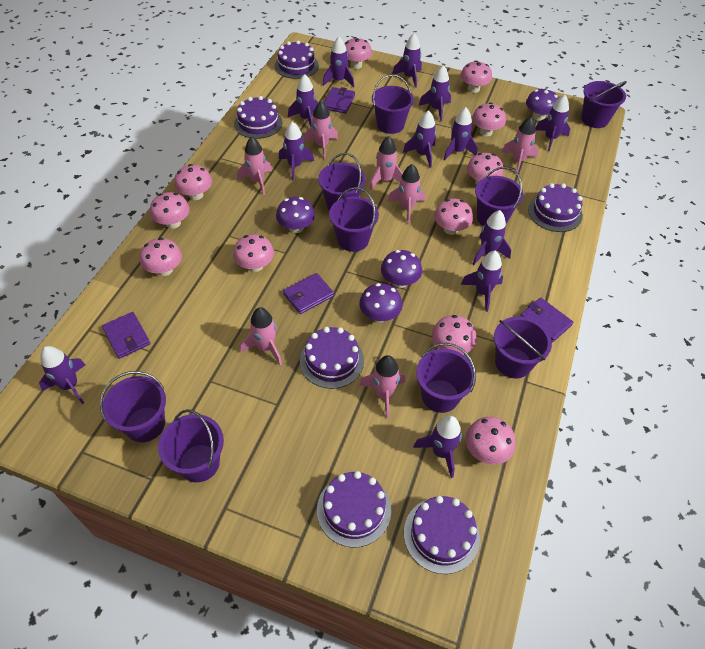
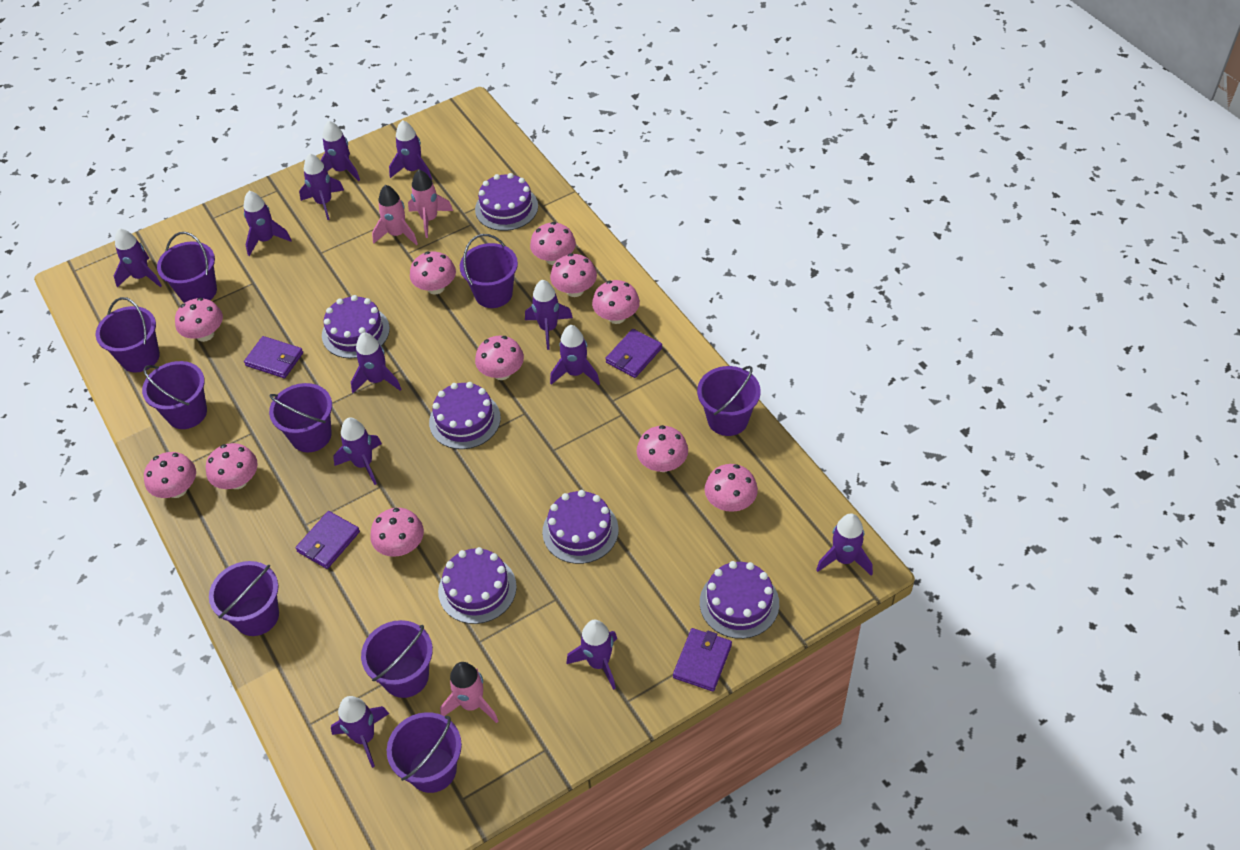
pink rocket: [237,137,272,195] [240,307,282,365] [304,101,338,159] [359,355,406,418] [369,136,403,190] [388,164,425,224] [502,117,538,173] = 7 -> [372,185,418,245] [408,170,453,238] [440,662,498,723] = 3
purple mushroom: [276,197,315,233] [359,283,402,322] [381,250,422,288] [526,88,559,121] = 4 -> none = 0

